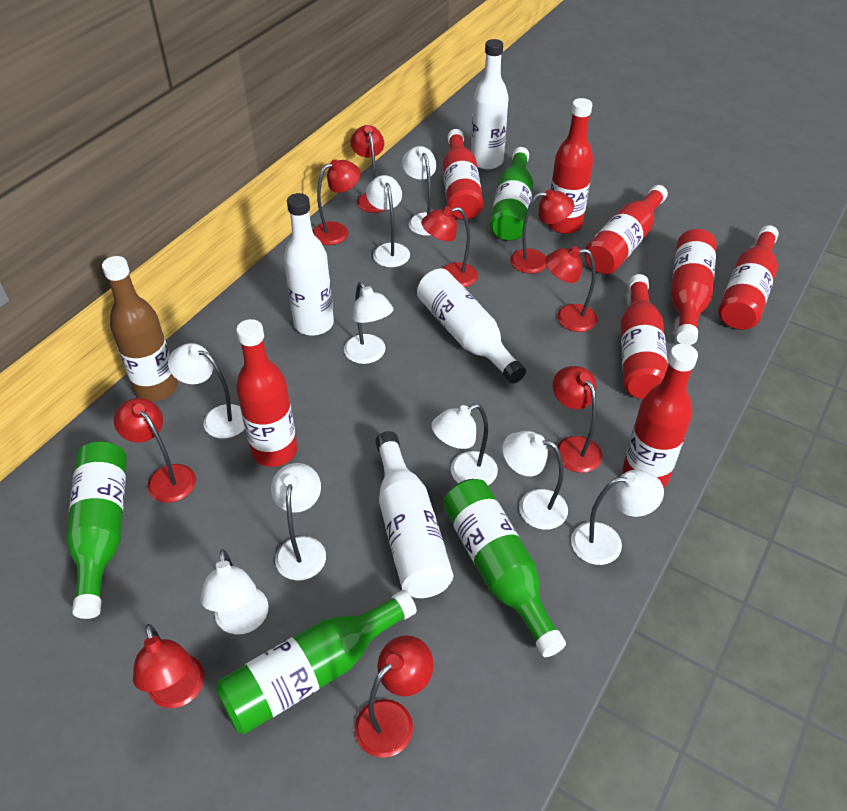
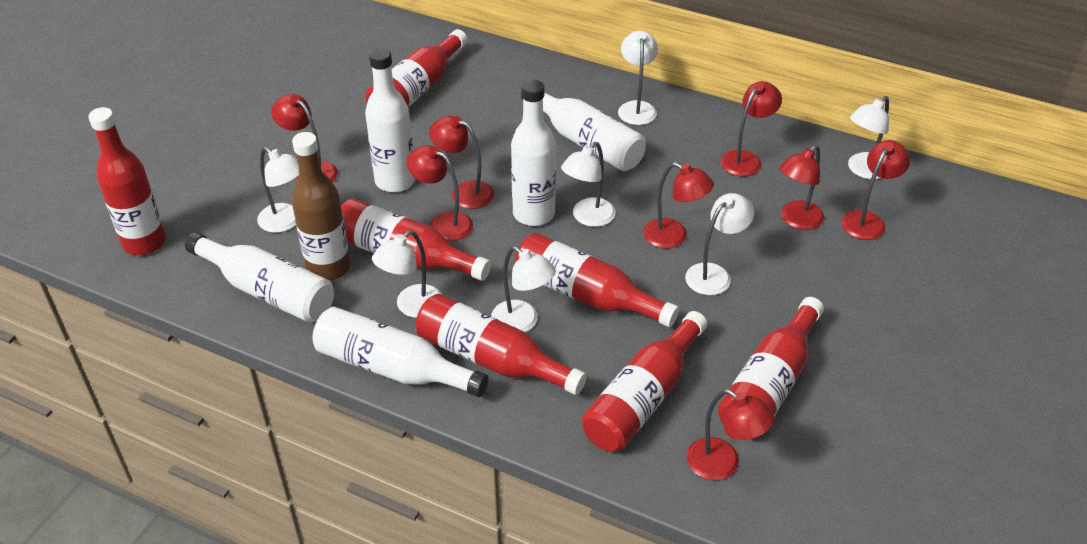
green bottle: [66,441,127,619] [215,590,417,734] [443,479,566,657] [490,147,533,241] = 4 -> none = 0
red bottle: [236,319,297,467] [443,129,483,220] [548,98,593,234] [584,185,668,274] [621,274,668,399] [622,344,698,488] [671,229,717,345] [718,225,779,330] = 8 -> [88,107,166,255] [341,198,491,281] [365,29,468,107] [416,294,587,395] [515,233,679,327] [582,311,707,452] [718,297,824,439] = 7
red lamp: [114,398,196,503] [133,624,205,708] [313,159,360,245] [350,125,385,213] [354,635,434,758] [421,206,478,287] [510,189,574,273] [545,246,598,332] [553,366,602,473] = 9 -> [271,94,338,182] [406,145,473,241] [429,116,494,209] [643,162,714,249] [686,389,775,480] [720,81,782,177] [779,145,824,230] [841,140,910,240] = 8
white bottle: [284,193,334,336] [375,431,453,598] [417,269,526,384] [471,39,509,170] = 4 -> [185,232,334,323] [312,307,489,397] [365,48,416,192] [511,80,556,226] [521,92,646,171] = 5
white lamp: [168,343,245,439] [200,549,269,635] [271,463,326,581] [344,282,394,364] [366,175,410,267] [402,146,436,235] [432,404,498,485] [502,431,568,530] [571,470,664,565] = 9 -> [257,147,299,233] [372,230,442,318] [491,246,556,332] [561,142,616,227] [618,31,658,125] [685,193,754,295] [848,96,889,179] = 7

